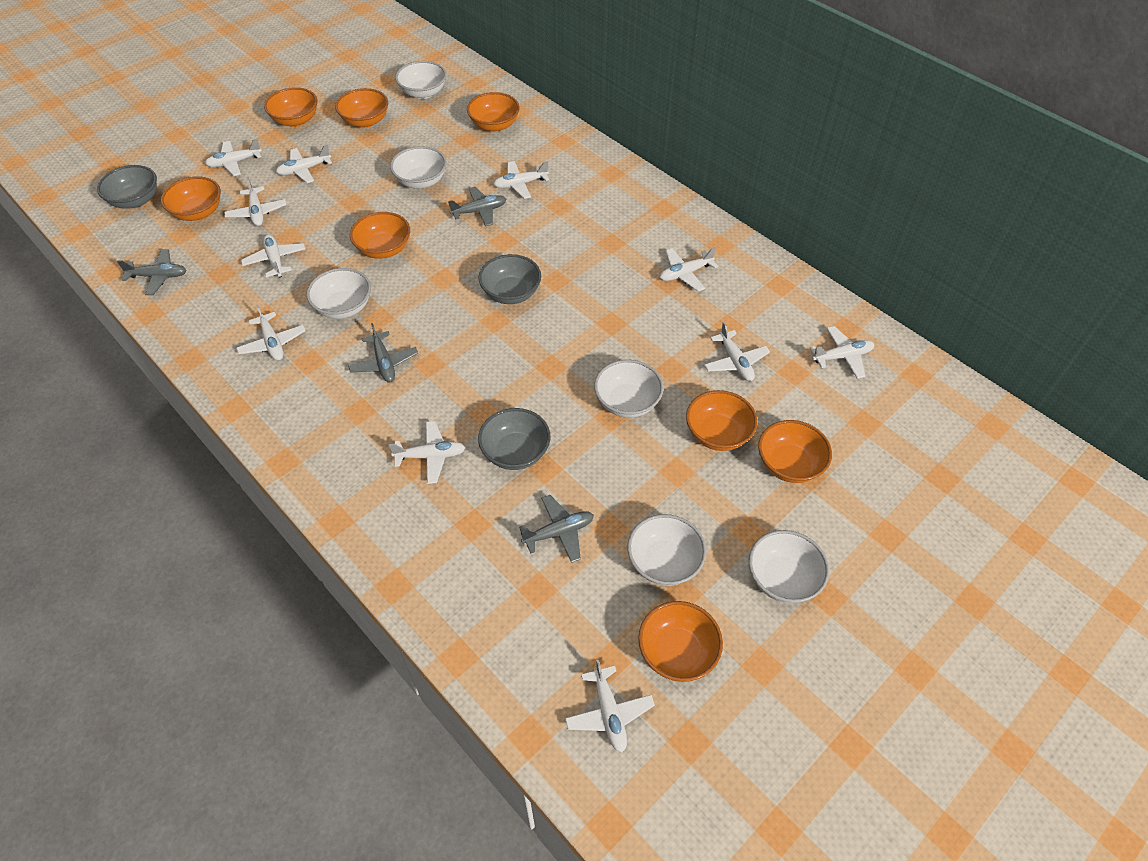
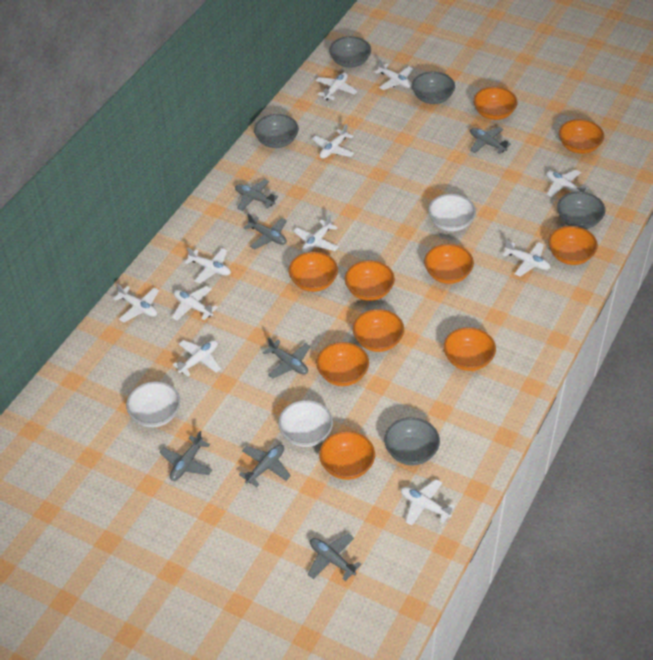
grey bowl: [97,165,157,209] [478,254,541,304] [478,408,550,470] = 3 -> [254,114,299,148] [329,36,371,68] [384,417,440,465] [412,71,455,104] [557,192,605,229] = 5
grey plane: [117,249,186,295] [348,323,418,383] [448,187,506,227] [519,495,594,563] = 4 -> [159,431,213,481] [235,179,279,211] [239,444,291,487] [244,214,287,249] [263,337,310,378] [308,534,362,581] [470,127,511,154] = 7
orange bowl: [161,176,221,221] [264,87,317,127] [335,88,388,128] [350,212,410,259] [467,92,520,132] [638,601,723,682] [686,390,758,451] [758,420,832,483] = 8 -> [288,252,338,292] [316,342,369,386] [319,431,375,480] [345,260,395,301] [353,309,404,352] [424,244,474,284] [443,327,496,371] [473,87,518,120] [548,226,598,265] [559,119,604,154] = 10
white bowl: [307,268,371,319] [390,146,447,189] [395,61,446,99] [594,360,664,418] [627,514,706,586] [749,530,829,603] = 6 -> [126,381,180,427] [278,400,333,447] [428,194,476,231] = 3

